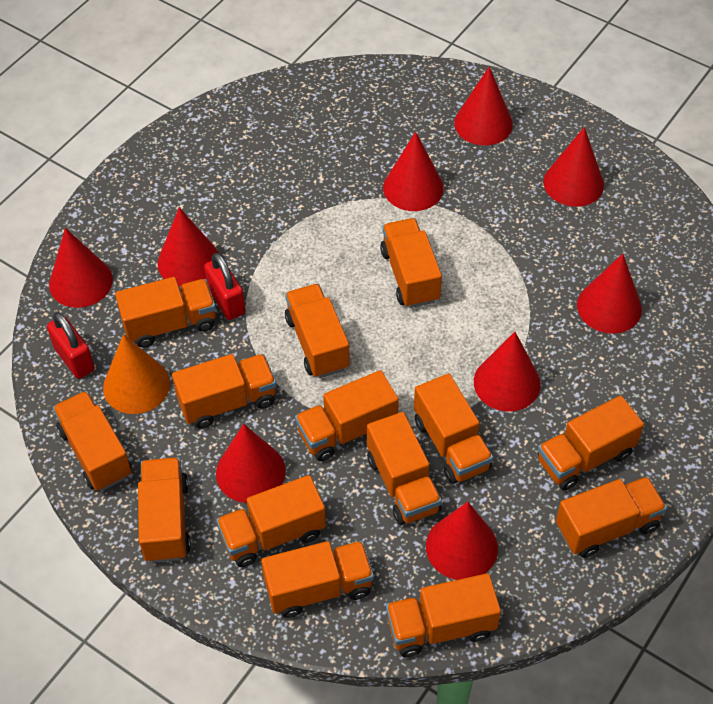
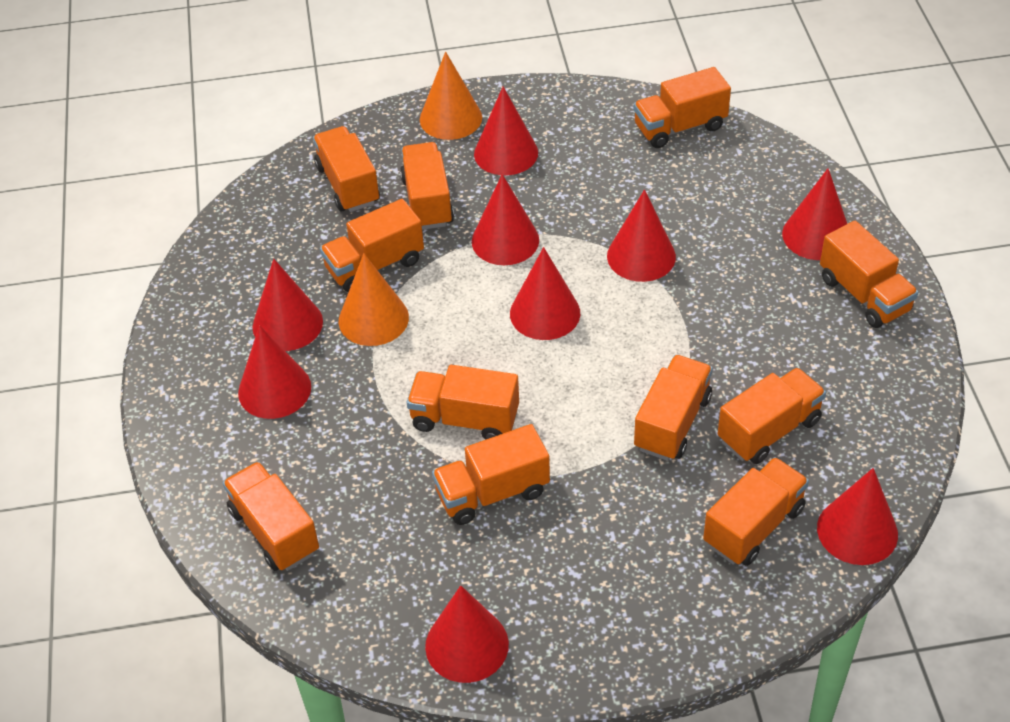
orange cone: [103,334,170,414] = 1 -> [339,253,409,346] [420,52,482,140] = 2
orange truck: [53,391,132,491] [115,277,216,348] [138,457,191,563] [172,354,276,429] [216,475,326,567] [261,541,374,618] [285,284,350,378] [295,370,399,461] [367,412,442,525] [380,218,442,308] [386,573,501,657] [414,374,493,484] [538,395,644,490] [556,476,667,558] = 14 -> [223,461,319,571] [313,126,380,212] [320,199,424,292] [400,142,454,230] [407,365,519,440] [432,424,550,525] [633,67,731,148] [634,355,713,461] [703,457,809,566] [718,368,826,464] [820,221,918,328] = 11
red padlock: [47,312,95,379] [204,253,245,320] = 2 -> none = 0

